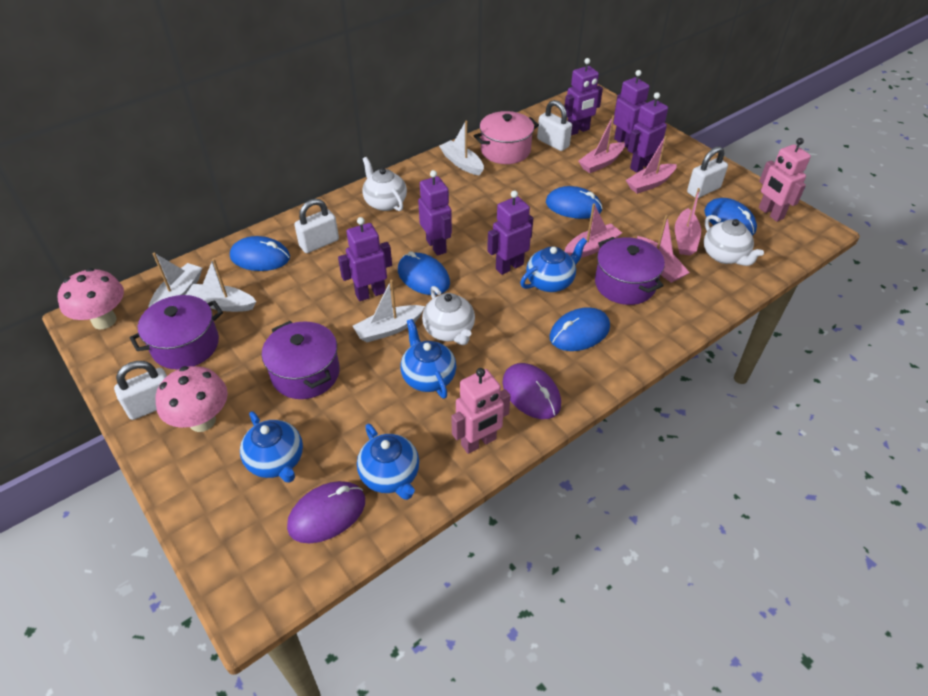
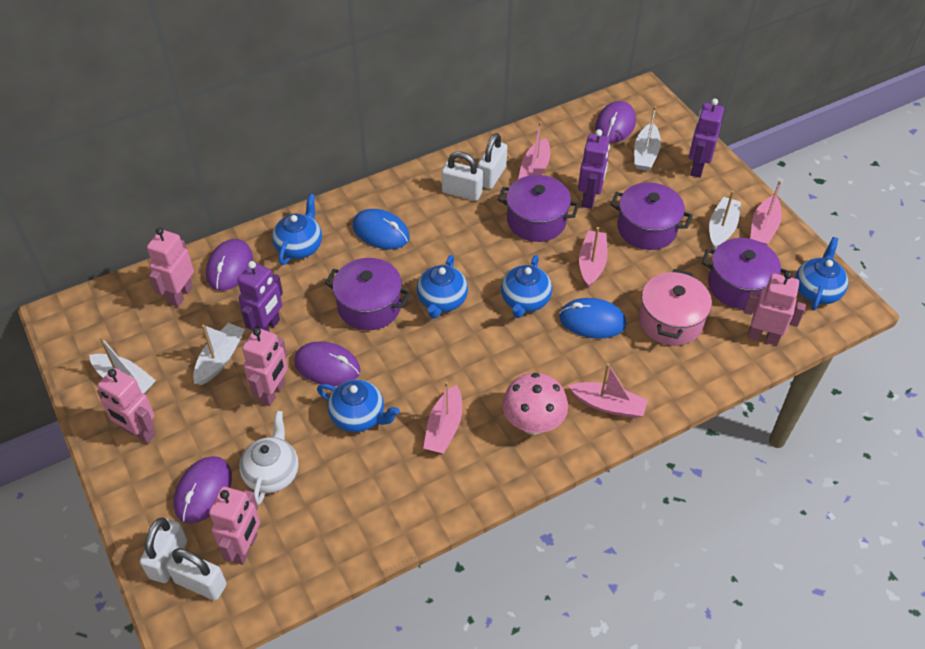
blue mouse: [230,236,290,271] [398,251,450,295] [546,186,603,219] [549,307,610,351] [704,198,757,236] = 5 -> [353,209,410,249] [559,298,626,339] = 2
blue teapot: [240,411,303,483] [357,424,419,500] [400,319,456,399] [520,238,587,292] = 4 -> [272,194,322,265] [317,379,400,432] [417,255,468,319] [501,255,552,318] [795,237,848,310] = 5
pink mushroom: [58,268,124,329] [156,366,228,432] = 2 -> [502,373,568,435] = 1
pink robot: [451,368,510,454] [759,138,811,222] = 2 -> [97,368,156,444] [147,227,194,307] [209,486,260,565] [242,328,288,406] [744,271,806,346] = 5
purple mouse: [287,481,365,543] [503,363,561,419] = 2 -> [174,456,232,524] [206,239,253,291] [294,341,361,386] [595,101,636,143] = 4
purple pot: [130,295,223,370] [262,321,340,399] [595,237,665,305] = 3 -> [325,258,411,330] [497,175,579,242] [610,182,693,250] [702,238,788,309] = 4
purple robot: [338,217,392,301] [418,170,452,256] [487,190,533,275] [564,58,603,135] [613,70,650,148] [628,92,668,173] = 6 -> [237,261,283,332] [578,129,610,209] [689,99,724,178] = 3
white teapot: [362,157,407,211] [422,286,475,345] [704,215,764,266] = 3 -> [239,411,299,505] = 1

